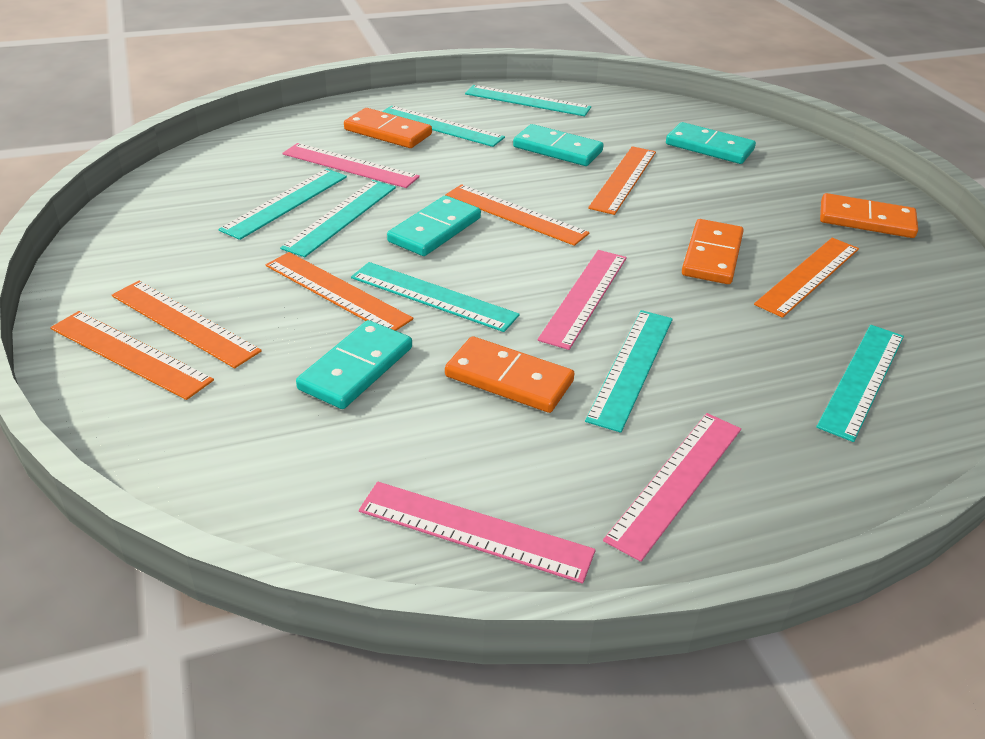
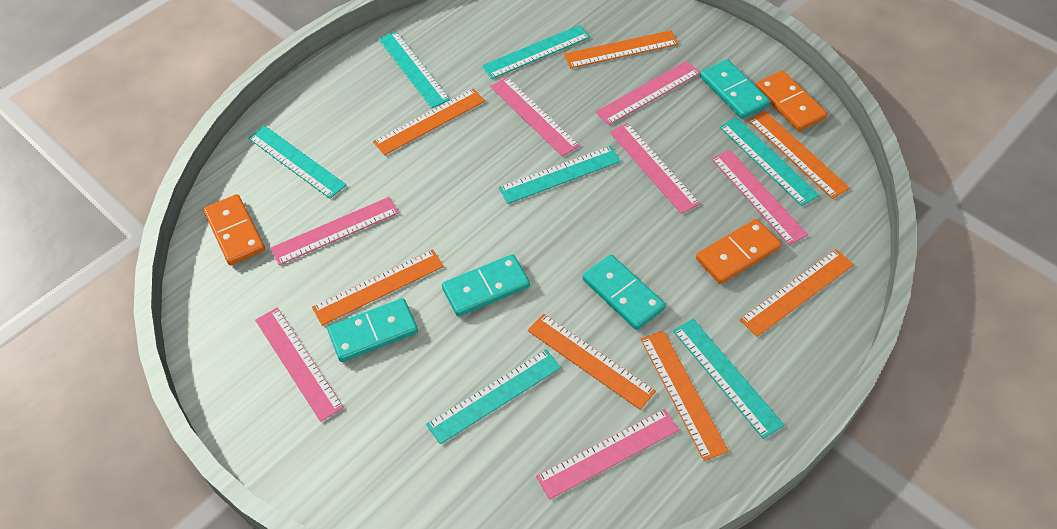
orange domino: [344,108,432,148] [445,336,574,413] [682,219,744,284] [820,193,918,238] = 4 -> [203,194,265,265] [696,219,781,284] [755,70,827,131] = 3
orange ruler: [50,311,214,400] [112,281,262,368] [266,252,413,331] [445,184,589,246] [588,146,656,215] [754,238,859,318] = 6 -> [312,249,444,326] [373,89,485,155] [528,313,656,410] [564,30,678,69] [640,330,729,461] [739,249,854,337] [748,111,850,199] = 7
pink ruler: [282,143,420,188] [359,482,596,584] [537,250,627,350] [603,413,741,562] = 4 -> [255,308,344,422] [271,197,399,265] [490,77,580,156] [536,409,679,500] [596,61,700,125] [610,123,700,214] [711,149,808,245] = 7

